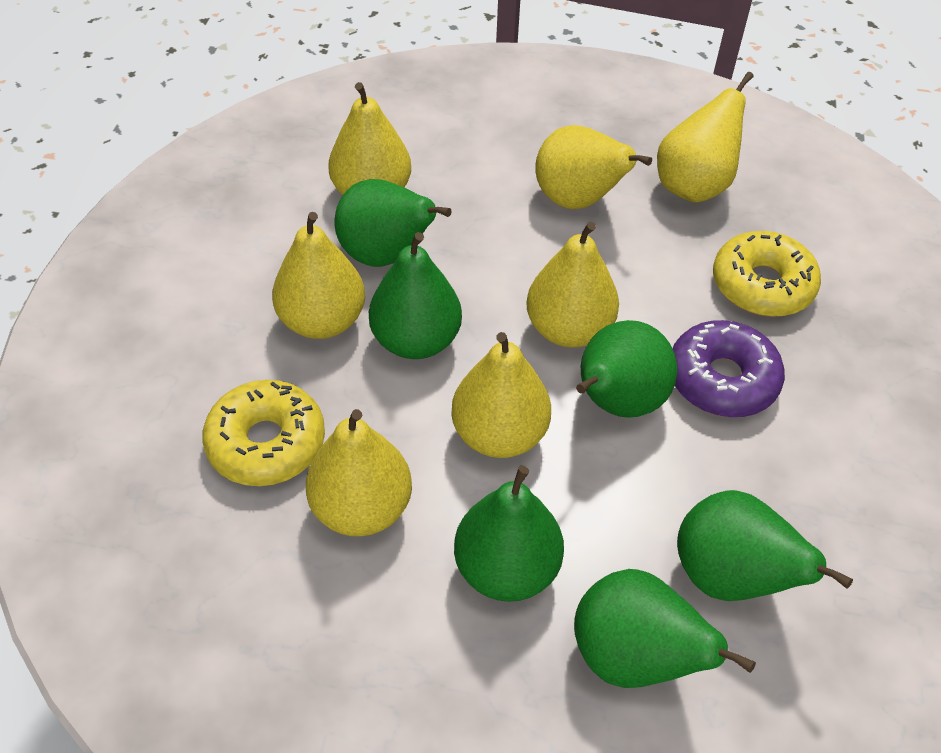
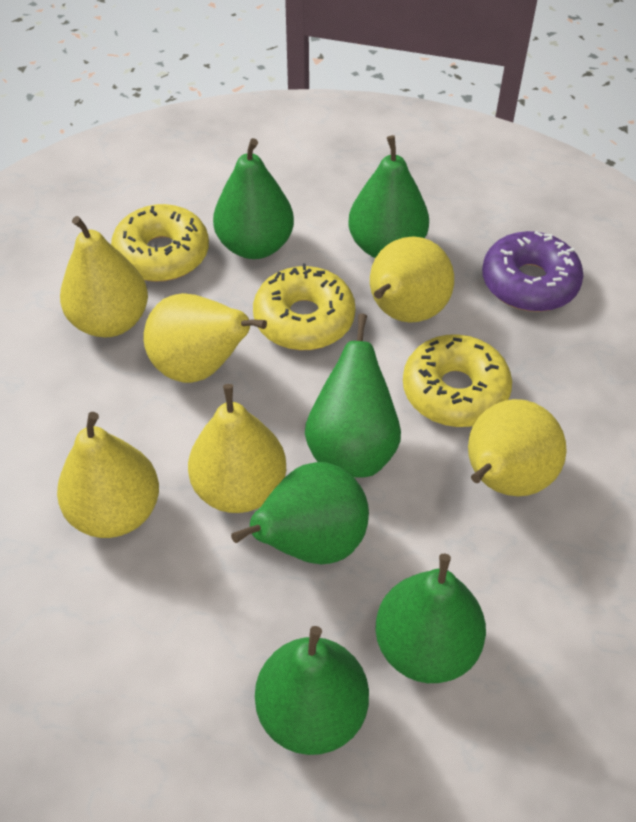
yellow donut: [202,380,325,486] [713,231,821,317] = 2 -> [111,204,209,282] [253,263,355,350] [403,334,512,427] = 3
yellow pear: [272,212,365,339] [306,409,412,536] [328,82,411,195] [451,332,551,458] [527,222,619,348] [535,125,652,209] [657,72,754,203] = 7 -> [57,412,159,538] [60,216,148,337] [143,293,267,383] [188,384,286,513] [370,236,454,323] [468,399,567,496] = 6

